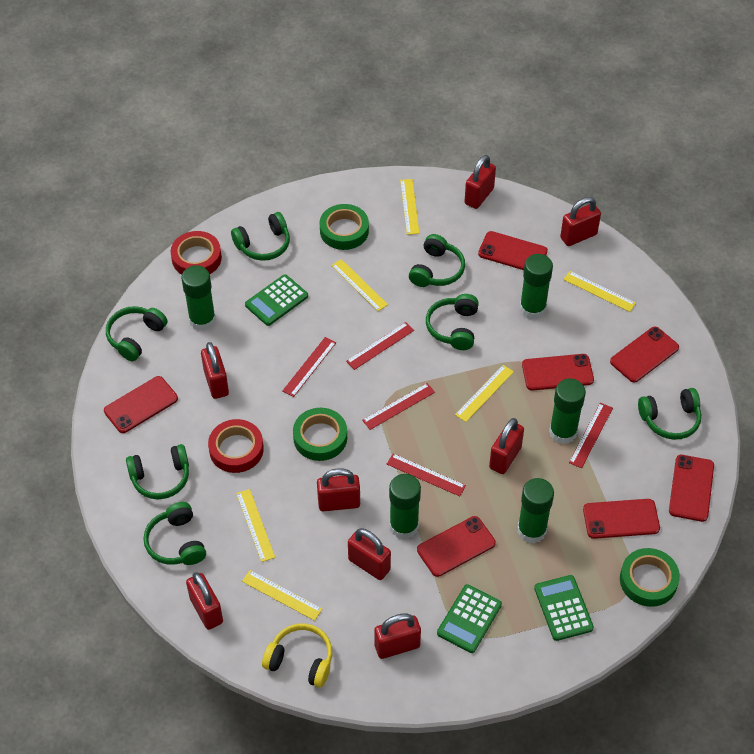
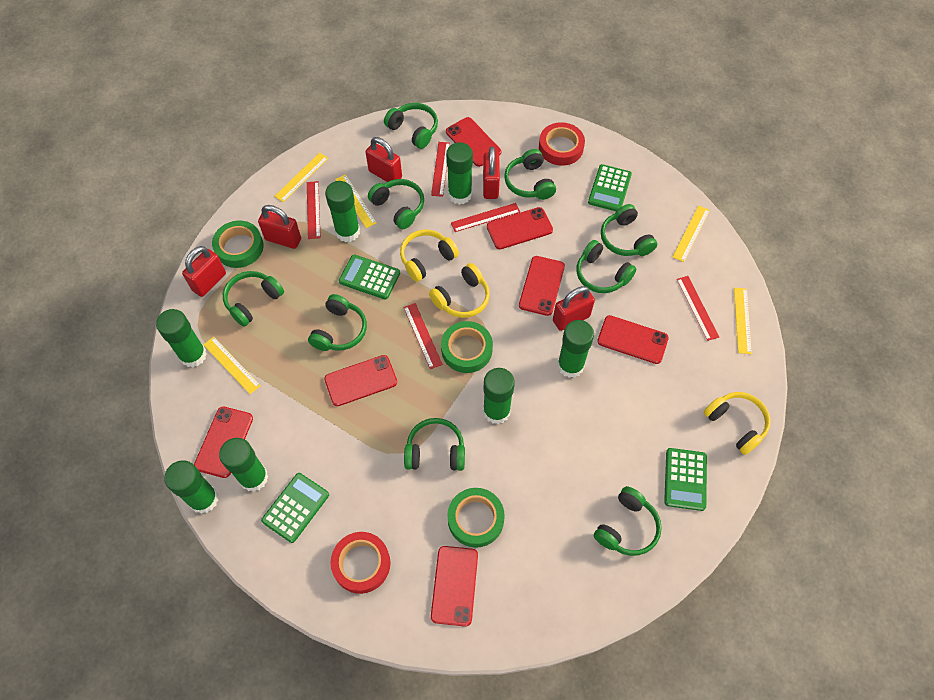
green calculator: [245,274,308,326] [437,584,502,653] [534,575,594,641] = 3 -> [261,473,329,543] [339,254,400,299] [588,164,632,211] [664,448,707,511] = 4
green glue stick: [181,265,216,331] [389,474,421,539] [518,478,554,544] [520,254,553,319] [549,378,586,444] = 5 -> [156,309,207,367] [164,460,218,514] [219,438,268,492] [325,181,360,242] [446,142,473,205] [483,368,515,424] [557,320,594,378] = 7
green headphones: [106,306,168,361] [126,444,189,499] [143,502,206,565] [231,212,290,261] [409,234,465,287] [426,294,479,350] [638,388,701,440] = 7 -> [223,271,284,327] [308,294,367,351] [368,179,424,229] [384,103,438,149] [404,418,465,471] [504,149,556,200] [577,240,636,293] [594,486,662,556] [601,204,657,256] = 9
red padlock: [186,572,223,630] [201,342,229,399] [317,468,360,511] [348,528,391,580] [374,613,421,659] [465,155,496,209] [489,418,524,474] [560,197,601,246] = 8 -> [182,246,226,297] [258,205,301,249] [365,137,402,182] [483,146,500,199] [553,286,595,331] = 5
yellow headphones: [262,623,332,688] = 1 -> [400,230,459,282] [429,263,490,318] [704,392,771,455] = 3
yellow ruler: [236,489,275,562] [242,570,322,621] [331,259,388,311] [400,179,420,235] [455,365,514,422] [563,271,636,312] = 6 -> [203,337,261,394] [274,153,328,202] [335,174,377,228] [673,206,710,262] [734,288,752,354] = 5

